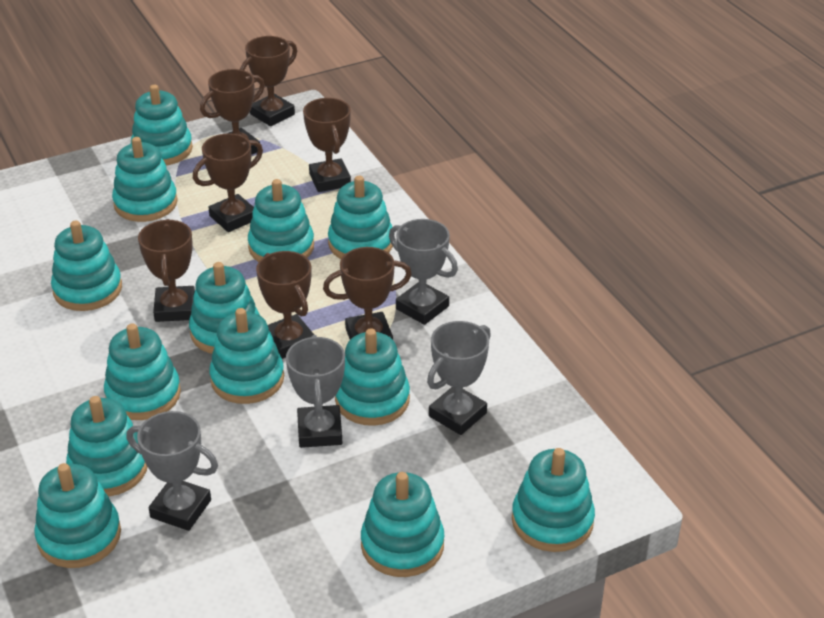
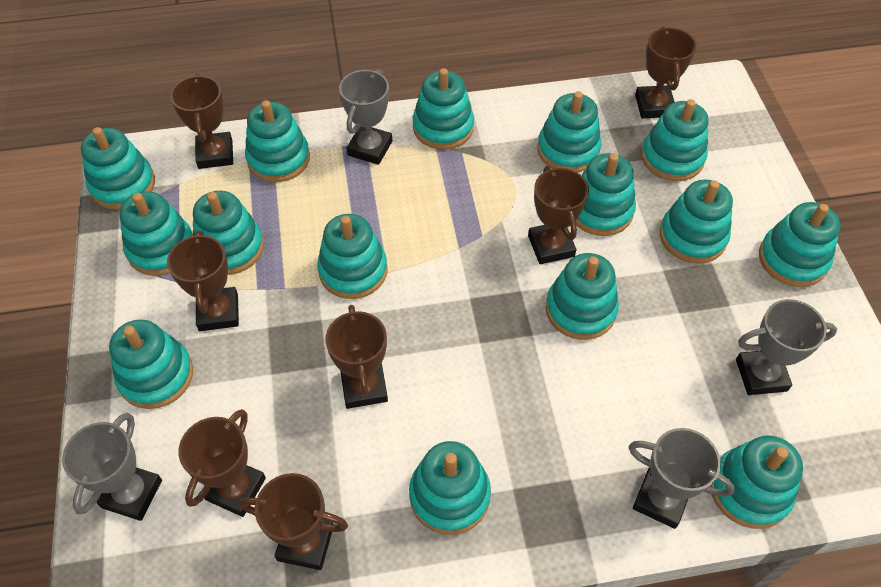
turquoise stacking toy: [34,463,121,568] [51,221,122,311] [66,396,147,497] [104,323,181,420] [112,137,178,222] [131,85,193,165] [189,262,260,354] [209,308,284,404] [248,179,314,262] [328,176,393,259] [335,328,410,426] [361,472,444,577] [512,448,595,552] = 13 -> [81,127,155,210] [109,319,193,409] [119,192,193,276] [193,191,264,275] [245,100,310,182] [317,214,388,299] [409,441,491,535] [413,68,474,150] [537,91,601,172] [546,253,619,340] [576,153,636,236] [642,99,709,181] [660,180,733,263] [710,435,803,529] [759,202,841,287] = 15

